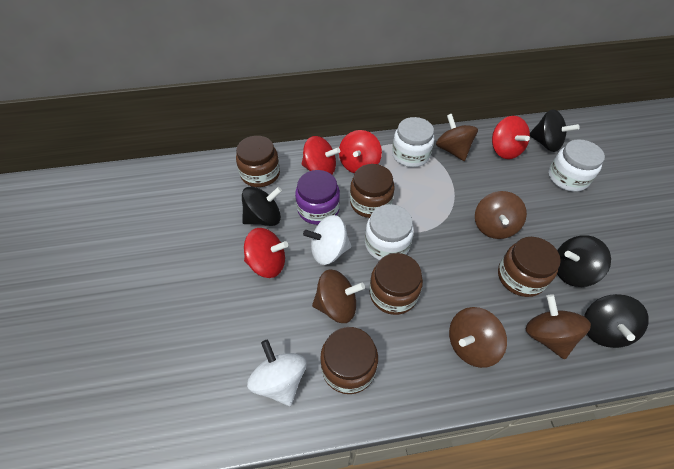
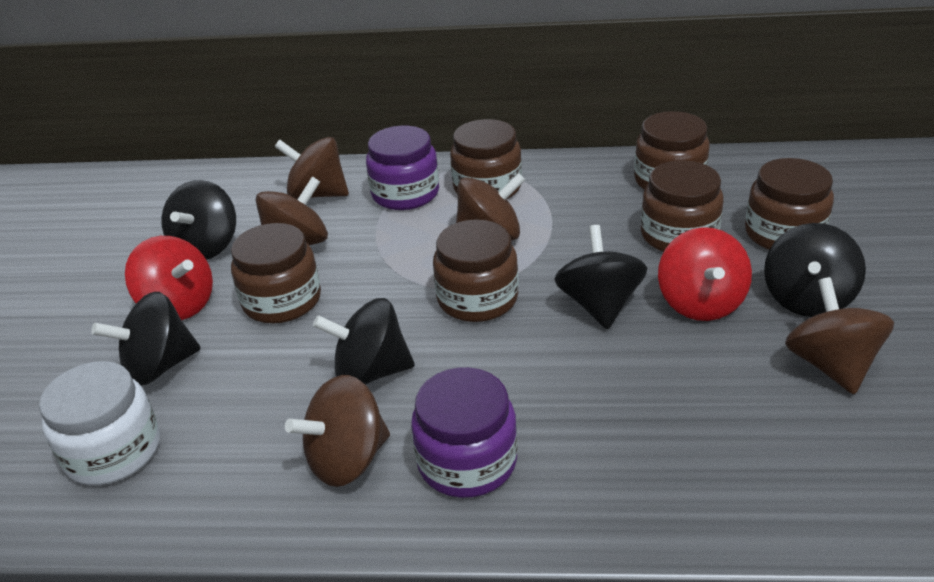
black spinning top: [242,186,282,226] [530,109,580,152] [557,235,611,287] [584,294,649,348] = 4 -> [91,292,201,386] [161,180,236,260] [313,298,415,385] [555,225,647,329] [764,223,866,317] = 5
brown jar: [236,136,280,187] [320,327,378,394] [350,164,394,218] [369,253,423,315] [498,237,561,297] = 5 -> [231,223,321,324] [433,219,519,322] [450,119,522,199] [634,111,710,190] [641,160,723,252] [745,158,834,250] = 6
purple jar: [295,170,340,225] = 1 -> [366,126,439,210] [411,367,518,498] = 2
red spinning top: [244,228,288,278] [302,136,340,175] [339,130,382,173] [492,116,530,159] = 4 -> [125,236,213,320] [658,227,752,321] = 2
white jar: [365,204,414,260] [392,117,434,167] [548,139,605,192] = 3 -> [39,361,160,485] = 1
white spinning top: [247,339,307,406] [303,215,351,265] = 2 -> none = 0

